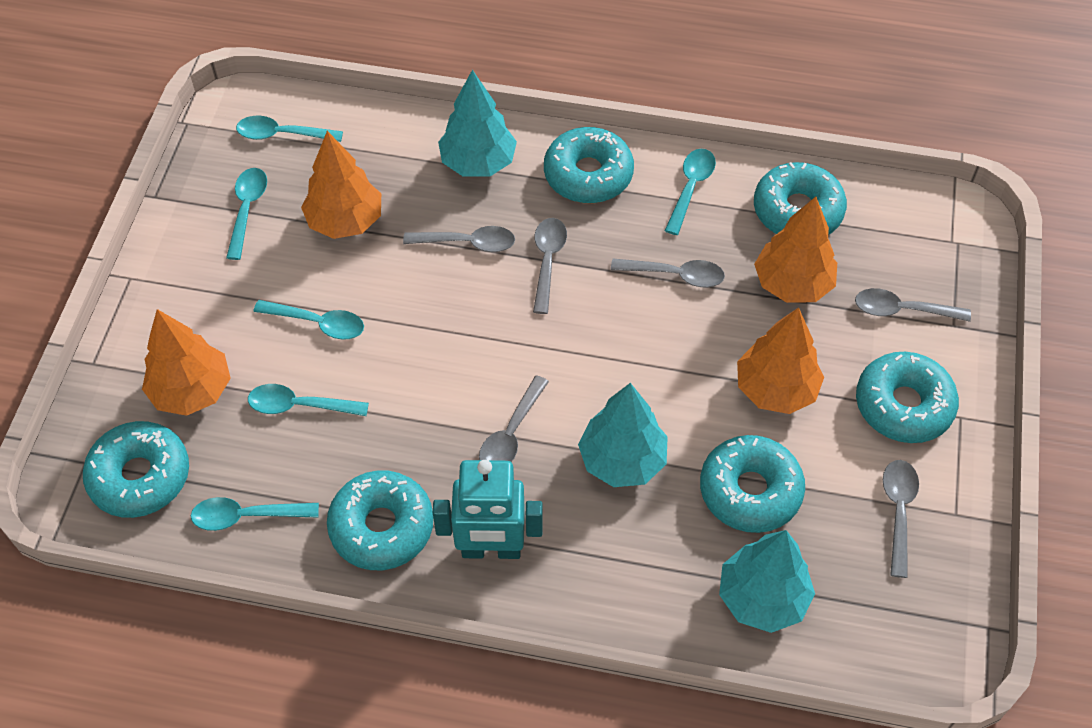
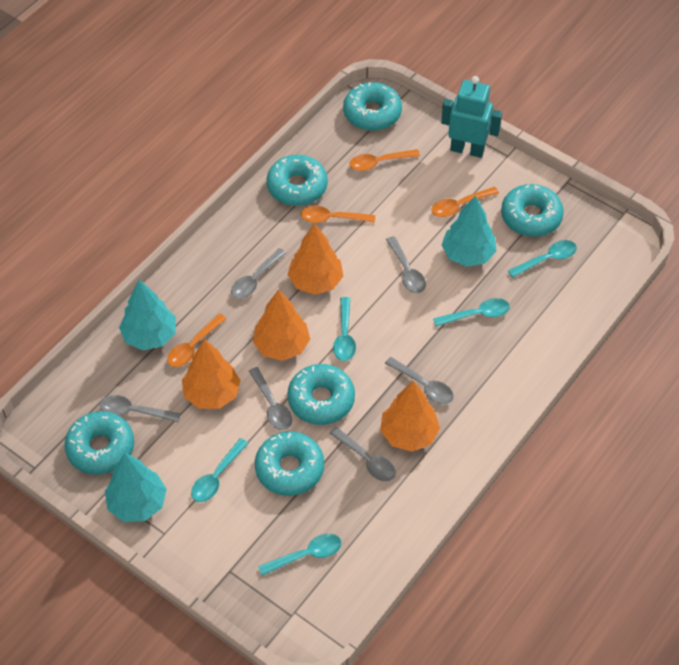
orange spoon: none = 0 -> [167,313,227,367] [301,206,375,223] [349,149,420,171] [431,187,499,217] = 4
turquoise spoon: [191,497,319,531] [226,168,267,260] [236,116,343,142] [248,384,369,416] [253,300,364,340] [665,149,716,235] = 6 -> [191,438,249,502] [258,534,342,576] [333,297,356,361] [433,298,510,327] [508,240,577,278] = 5

